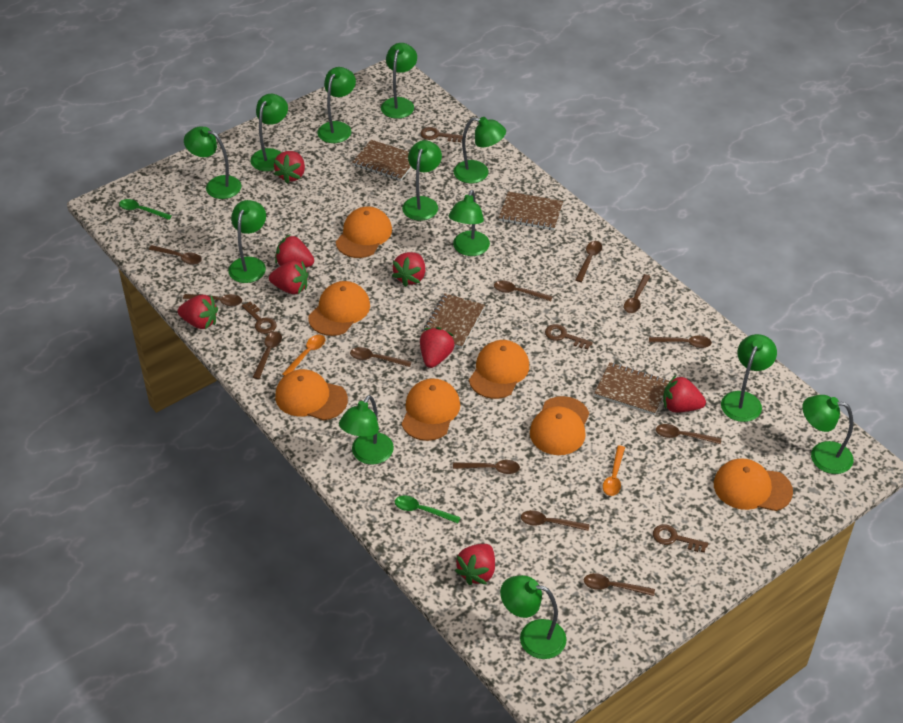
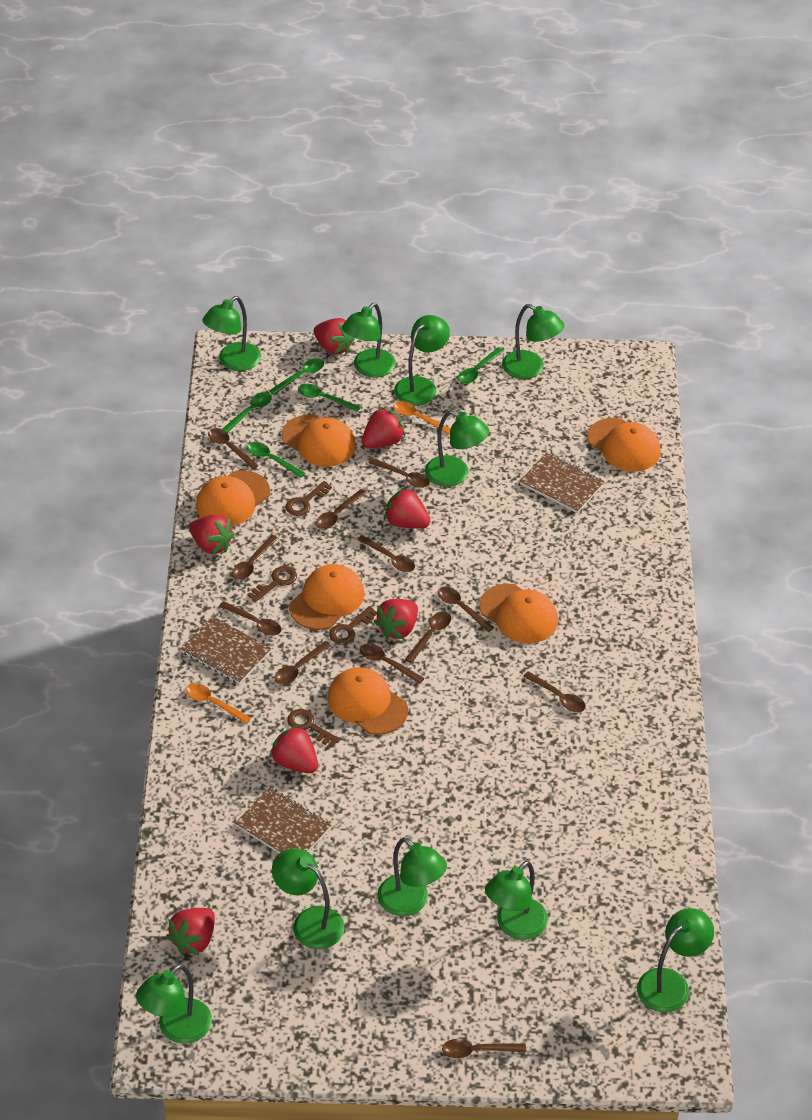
brown notebook: [352,140,412,181] [421,293,485,348] [499,192,563,230] [594,362,670,415] = 4 -> [181,616,272,684] [235,787,331,853] [520,452,605,513] = 3
green lamp: [184,126,241,199] [228,200,266,283] [250,94,288,171] [317,67,356,143] [339,395,394,465] [381,43,417,119] [402,140,442,221] [449,190,490,256] [454,117,506,183] [500,575,566,659] [721,334,777,422] [802,395,853,474] = 12 -> [136,964,212,1044] [203,296,261,371] [272,849,344,949] [342,303,396,377] [377,837,447,916] [394,315,450,406] [425,410,489,487] [485,861,548,940] [502,304,564,379] [637,908,714,1013] = 10
green spoon: [119,199,172,220] [395,496,461,523] = 2 -> [222,392,272,433] [247,442,305,478] [269,358,324,395] [298,384,360,412] [458,348,504,384] = 5
orange cap: [275,369,348,421] [308,281,370,336] [336,207,392,258] [402,378,460,441] [469,340,529,399] [530,396,589,455] [714,458,793,511] = 7 -> [196,470,270,526] [282,415,356,467] [289,564,364,630] [327,667,408,735] [479,584,558,643] [587,418,661,472] = 6
red strawberry: [178,295,218,329] [269,261,308,294] [274,151,305,184] [275,235,314,267] [392,252,425,287] [420,327,455,368] [455,544,495,585] [663,375,706,412] = 8 -> [166,908,215,955] [189,515,235,555] [270,725,318,773] [314,318,355,355] [362,407,405,448] [374,599,418,639] [384,487,430,529] = 7

